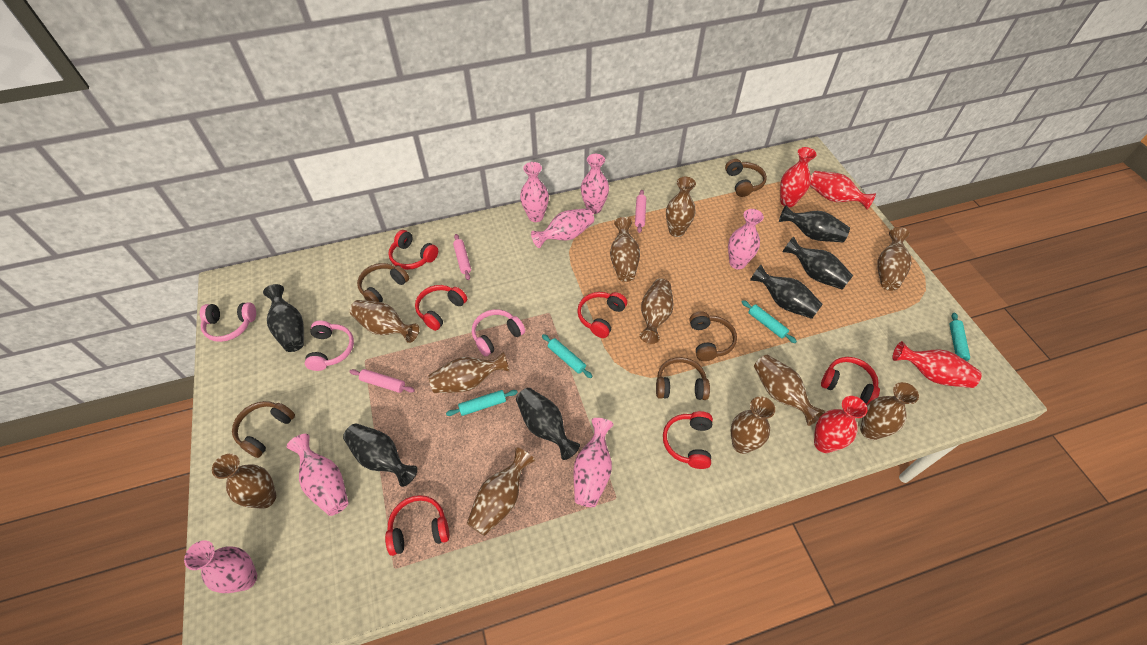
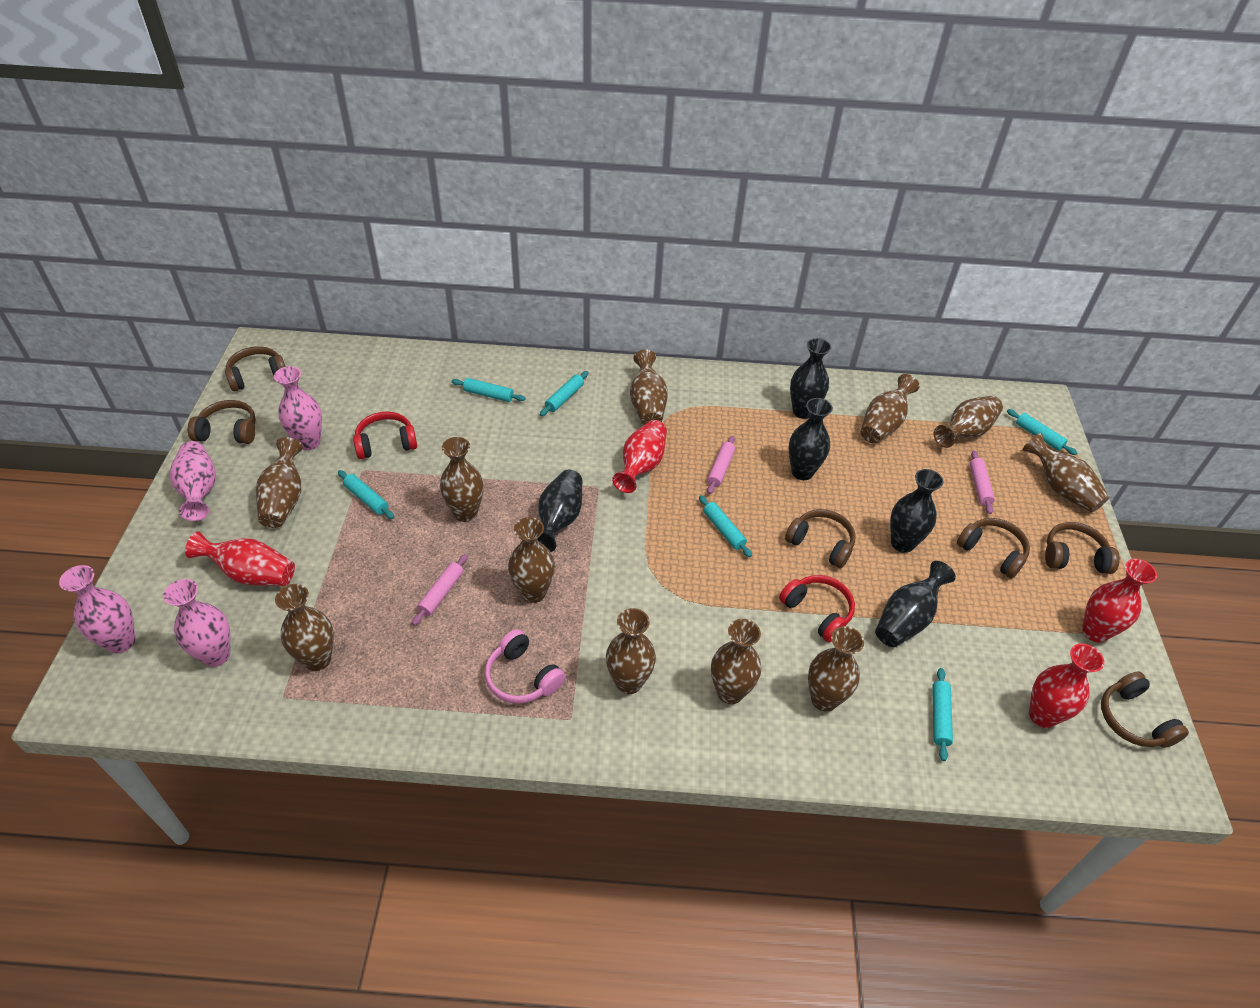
black vase: [263,284,304,352] [343,424,418,487] [516,388,580,460] [750,265,823,319] [779,205,850,242] [783,237,853,290] = 6 -> [537,470,582,552] [789,398,833,480] [790,338,831,419] [875,561,956,647] [890,469,944,553] = 5
brown headphones: [232,401,295,458] [357,263,409,302] [656,357,710,400] [689,312,737,361] [725,159,767,197] = 5 -> [188,400,256,444] [225,346,286,391] [785,509,856,568] [957,518,1030,579] [1045,522,1120,574] [1101,671,1189,748] = 6
pink headphones: [200,302,256,342] [305,321,354,371] [472,309,525,356] = 3 -> [485,629,565,704] = 1
pink vase: [184,540,257,593] [287,434,349,516] [520,162,549,222] [531,208,594,248] [574,418,614,507] [581,154,609,214] [728,209,764,269] = 7 -> [59,565,135,653] [163,579,230,667] [169,441,216,521] [274,366,322,450] = 4
red headphones: [385,495,449,556] [388,230,438,270] [415,285,467,331] [577,292,627,338] [663,411,713,469] [821,357,880,405] = 6 -> [353,411,417,459] [779,575,855,642] = 2
turquoise rolling pin: [446,390,518,416] [542,334,593,378] [742,300,797,343] [950,313,970,361] = 4 -> [338,470,394,519] [452,378,526,402] [540,371,589,416] [699,495,752,557] [932,668,953,761] [1007,409,1077,455] = 6

